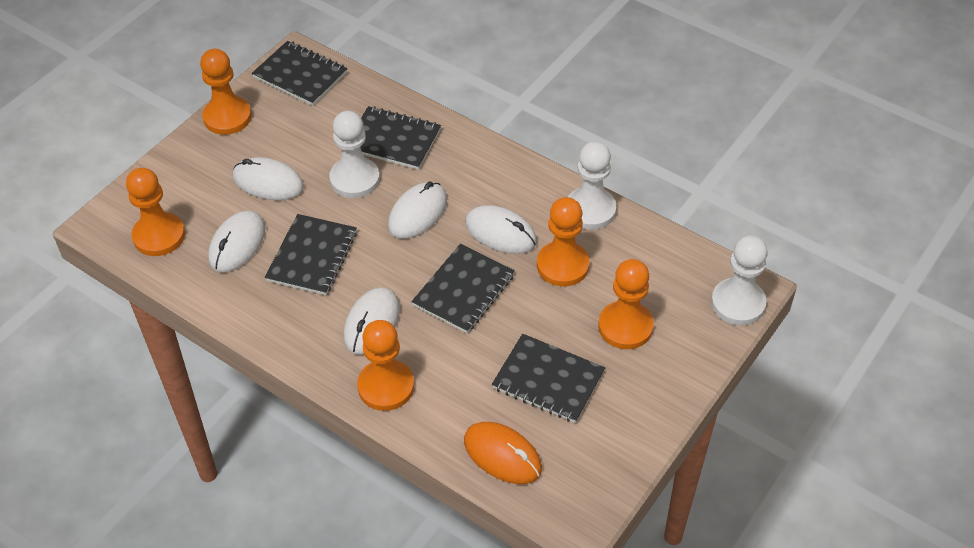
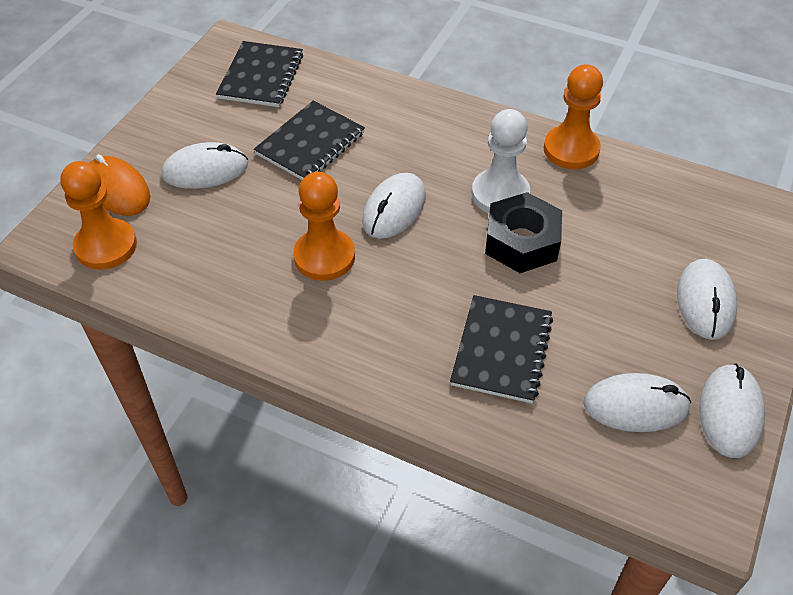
black notebook: [252,41,347,106] [265,214,357,295] [360,106,441,170] [412,244,515,333] [492,334,605,423] = 5 -> [216,41,303,107] [254,101,365,180] [450,295,553,403] = 3
black nut: none = 0 -> [485,192,562,273] = 1
orange pawn: [126,168,185,256] [200,49,251,135] [357,320,414,411] [537,197,590,286] [598,259,654,349] = 5 -> [61,161,137,270] [293,172,355,281] [544,64,603,169] = 3
white pawn: [329,111,380,198] [568,141,616,230] [711,235,768,325] = 3 -> [471,109,530,213] = 1

